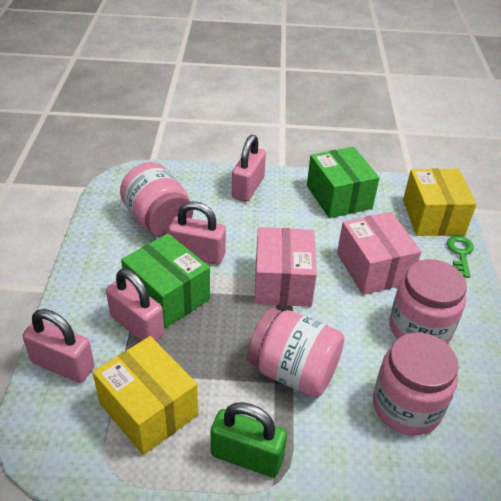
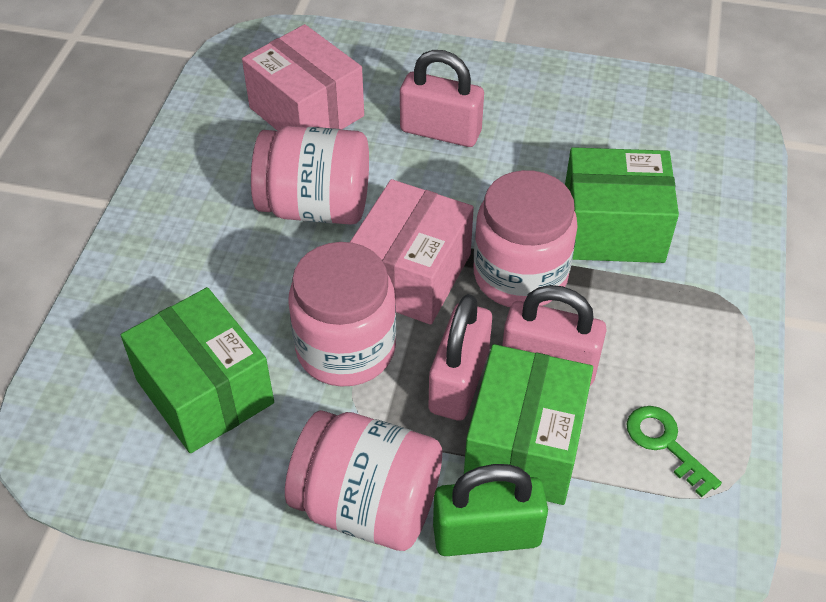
green box: [121,233,210,328] [307,147,379,218] = 2 -> [121,287,274,453] [464,344,593,505] [565,147,679,263] = 3
pink padlock: [22,309,94,383] [106,269,165,341] [169,202,226,265] [232,135,266,202] = 4 -> [400,50,484,147] [428,294,492,421] [502,285,607,386] = 3
yellow box: [93,336,198,455] [403,168,477,236] = 2 -> none = 0

